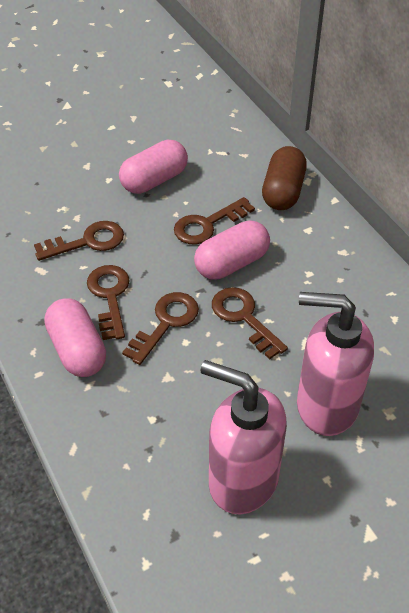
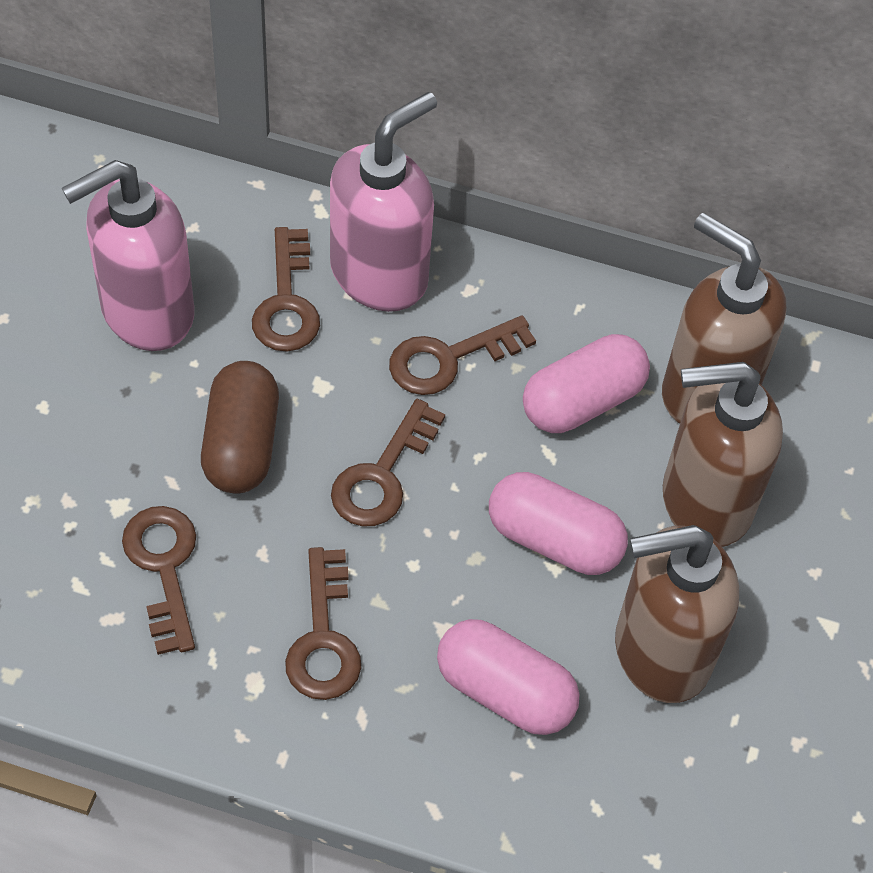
brown soap dispenser: none = 0 -> [615,525,739,703] [662,213,786,424] [663,362,783,547] = 3

